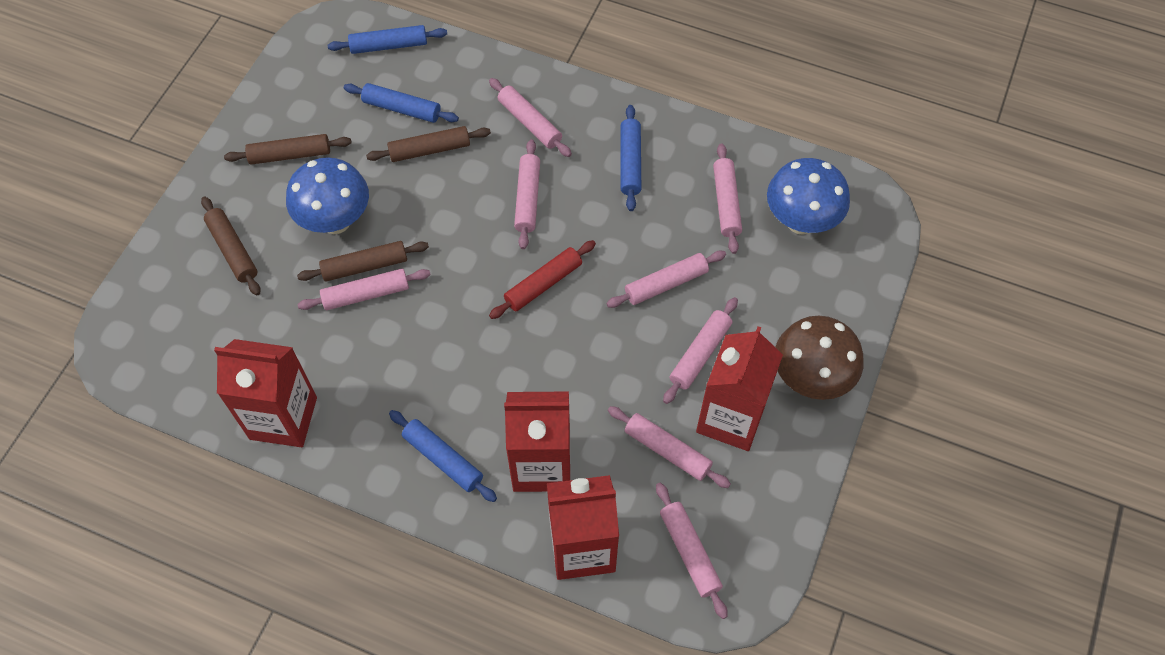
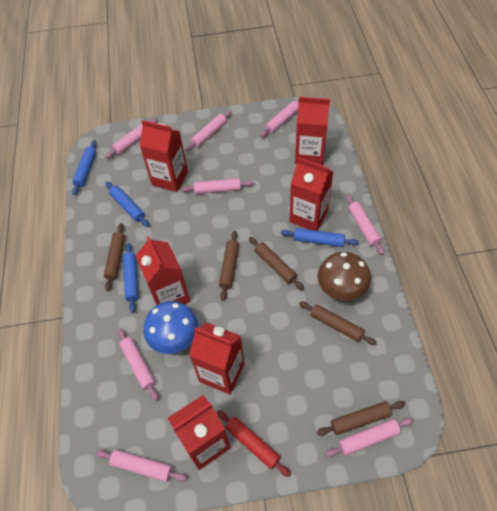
blue mushroom: [286,157,369,234] [767,158,850,235] = 2 -> [144,301,198,354] = 1
brown rolling pin: [201,196,260,295] [224,134,352,165] [297,241,429,282] [366,126,491,162] = 4 -> [104,223,125,291] [219,231,239,300] [249,237,304,290] [299,301,377,345] [317,401,405,436] = 5
red carton: [214,339,317,447] [504,392,570,492] [547,475,619,580] [696,326,783,451] = 4 -> [136,236,190,305] [139,120,188,192] [168,395,231,470] [189,322,244,395] [289,157,334,231] [295,97,330,166] = 6

